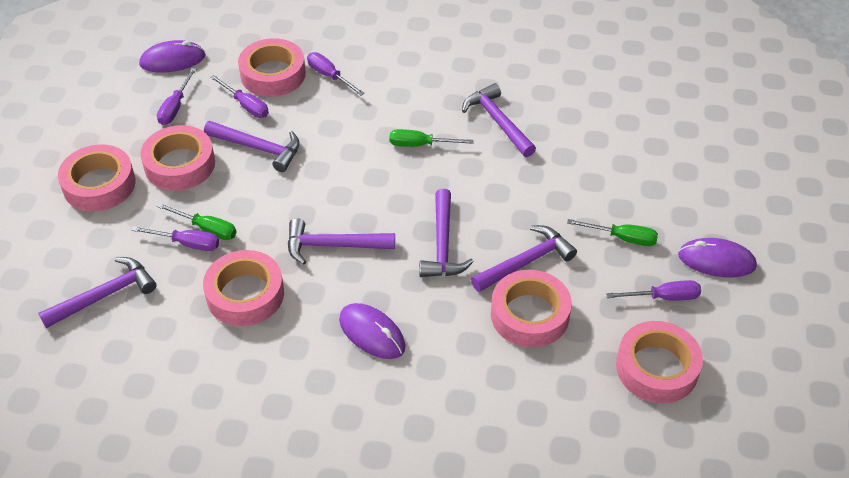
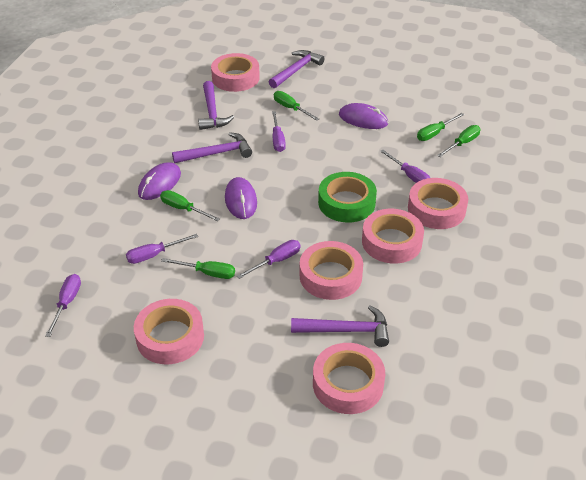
green screwdriver: [157,203,237,240] [389,129,474,147] [567,219,658,246] = 3 -> [160,190,220,221] [161,258,235,279] [274,91,319,121] [417,113,464,141] [437,125,481,157] = 5
green tape: none = 0 -> [318,172,377,223] = 1
purple hammer: [38,257,157,328] [204,121,300,172] [288,218,395,265] [419,189,474,277] [462,83,536,157] [471,225,577,292] = 6 -> [172,132,252,163] [198,81,234,130] [269,50,325,88] [291,306,389,347] = 4

